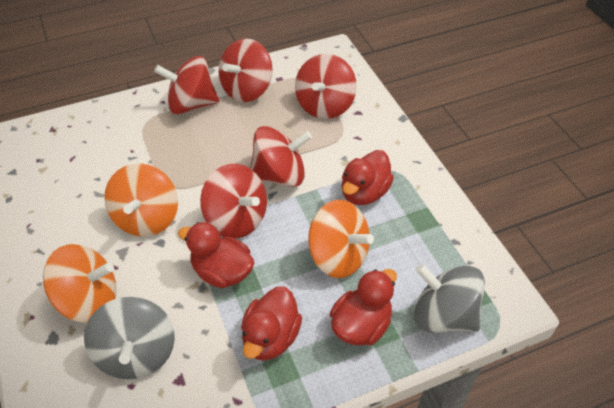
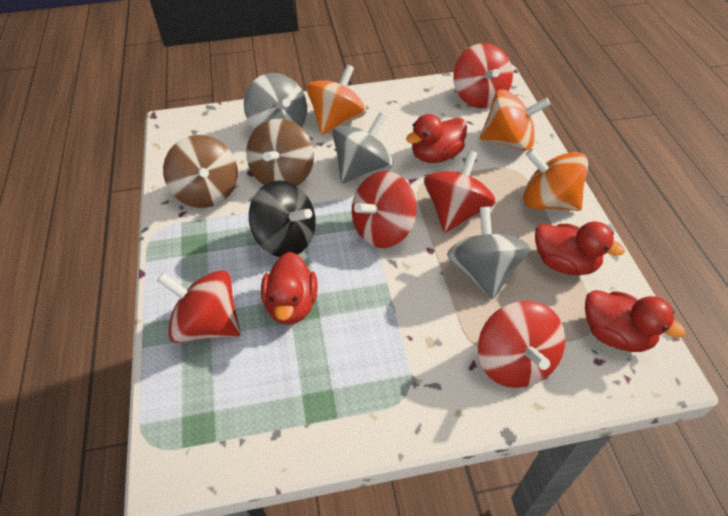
black spinning top: none = 0 -> [249,180,316,257] = 1
brown spinning top: none = 0 -> [163,135,238,208] [246,119,314,186] = 2
grey spinning top: [84,297,175,379] [414,264,485,333] = 2 -> [244,73,307,130] [332,113,393,184] [447,207,530,299] = 3

